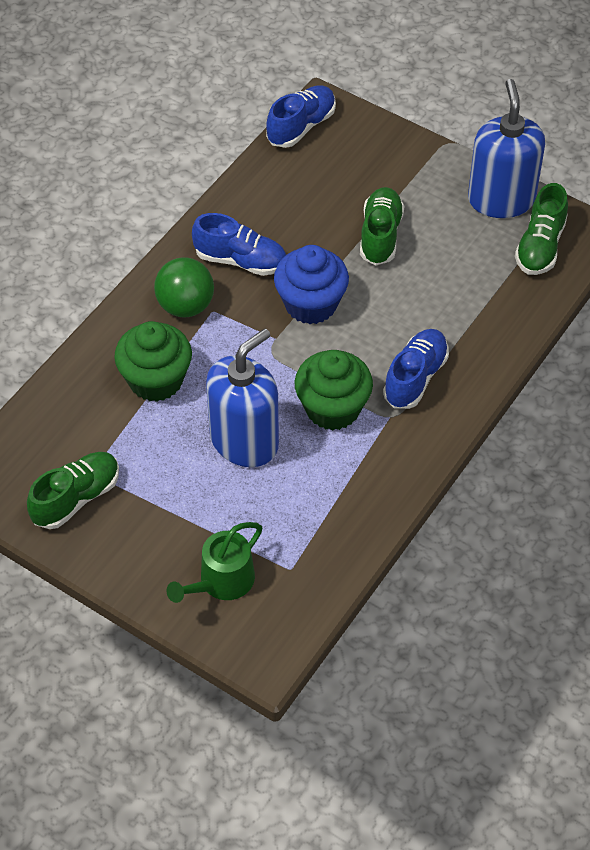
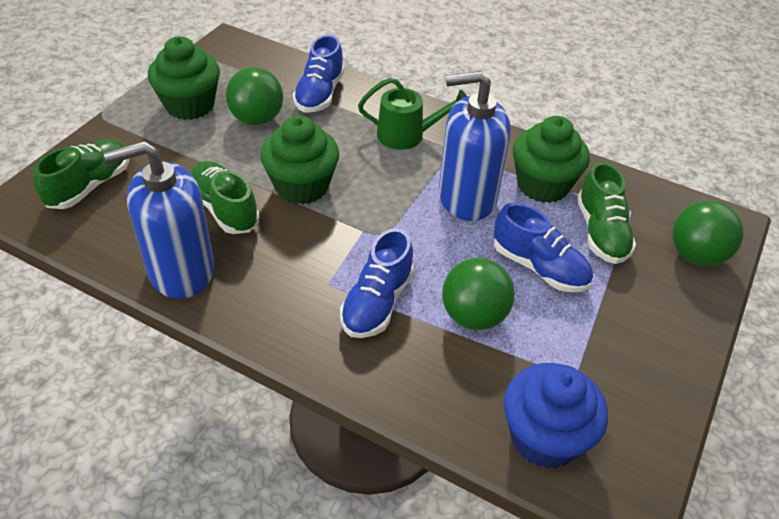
green ball: [154,257,214,318] = 1 -> [226,67,283,125] [442,258,515,330] [672,200,744,266] = 3
green cupcake: [114,321,192,402] [294,350,373,431] = 2 -> [148,36,220,120] [260,115,339,205] [513,116,590,203] = 3

